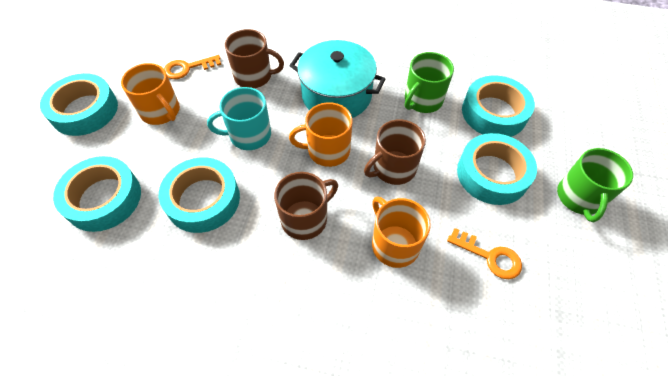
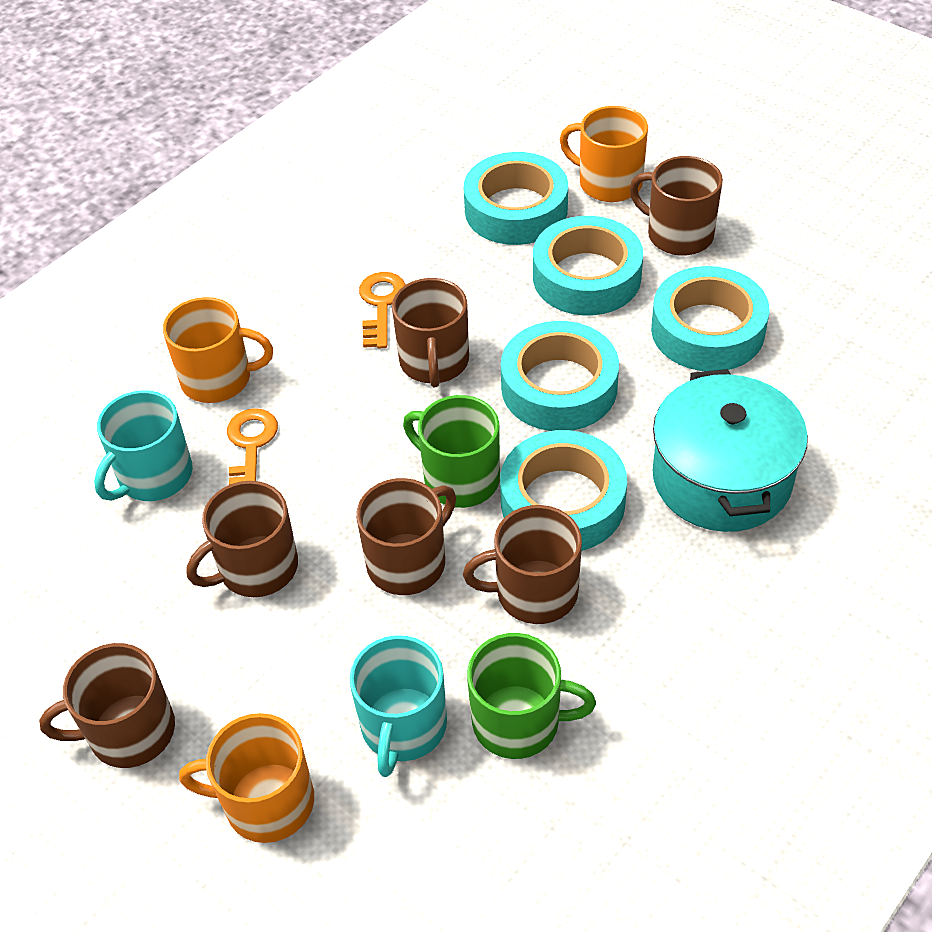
brown mug: [225,29,284,88] [274,172,338,240] [364,119,426,185] = 3 -> [39,643,175,768] [186,481,298,597] [356,478,456,595] [392,278,469,387] [463,505,582,624] [630,156,723,256] = 6
turquoise mug: [207,87,271,150] = 1 -> [94,390,193,501] [350,635,447,777] = 2

